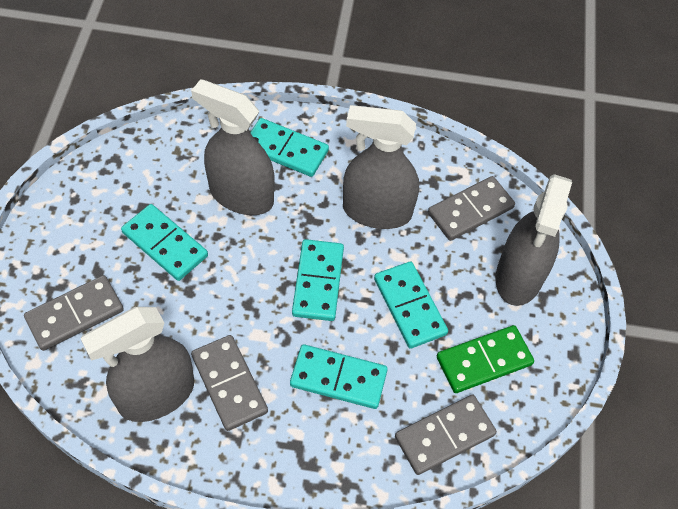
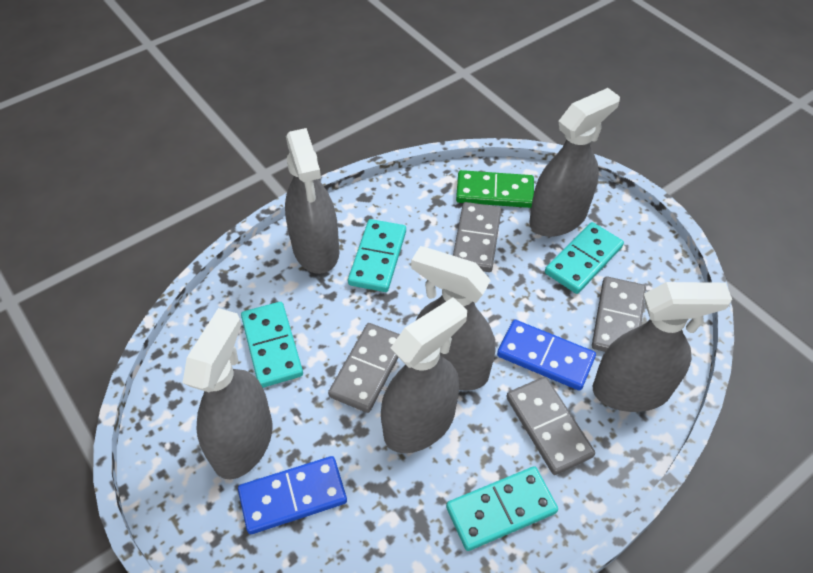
blue domino: none = 0 -> [238,456,347,534] [497,320,596,391] = 2
grey spray bottle: [80,307,194,422] [191,79,275,215] [343,105,419,229] [495,174,572,306] = 4 -> [182,308,273,479] [285,128,339,274] [381,297,467,453] [411,246,495,391] [529,88,620,237] [593,282,732,412] = 6
turquoise domino: [121,204,208,281] [250,118,329,177] [290,344,388,409] [292,239,344,321] [374,261,448,349] = 5 -> [241,302,303,388] [348,219,406,292] [446,466,558,551] [545,222,624,294] = 4

